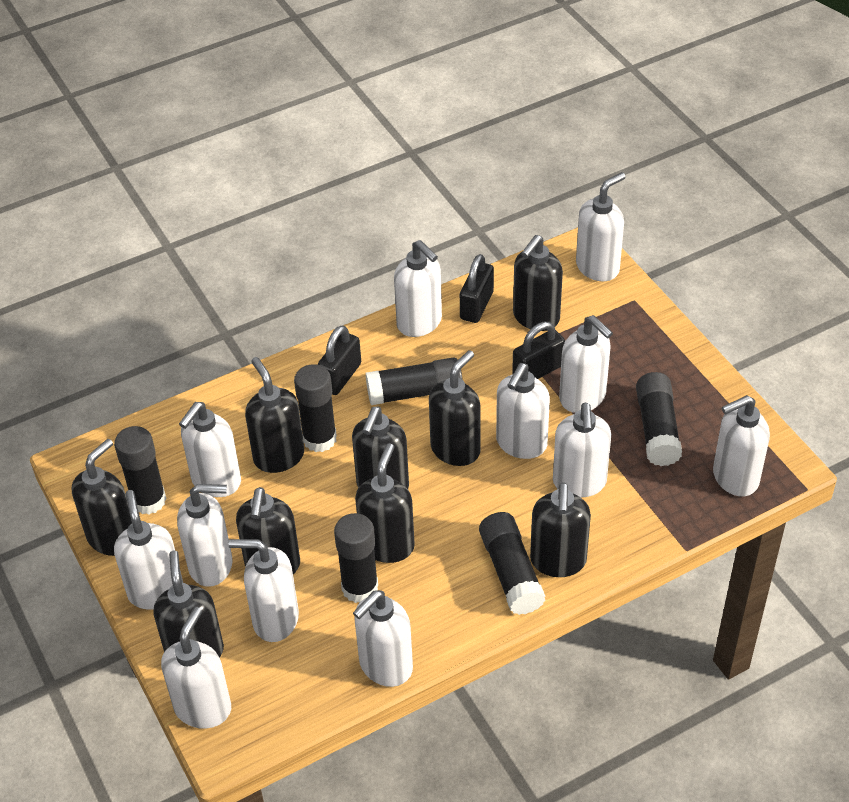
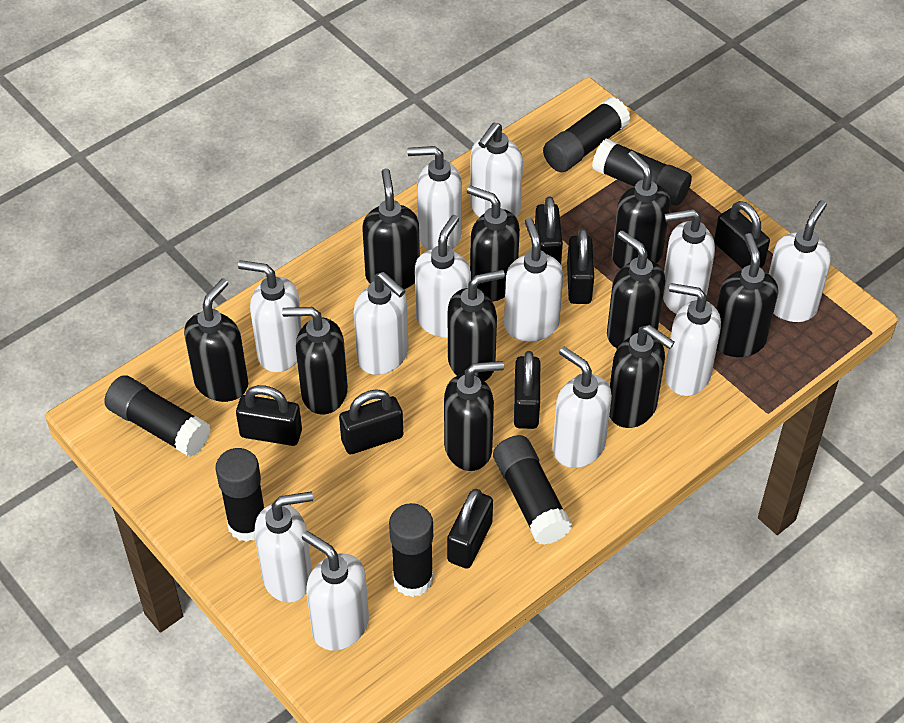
black padlock: [317,325,361,395] [460,254,494,323] [512,322,565,379] = 3 -> [236,385,302,446] [339,389,403,454] [447,489,493,569] [514,351,540,429] [535,196,563,264] [567,228,594,304] [714,201,770,269] = 7
black soap dispenser: [72,439,132,556] [153,551,224,658] [236,487,300,574] [245,357,304,473] [352,406,409,489] [355,443,415,563] [429,350,481,466] [513,235,563,331] [530,482,591,577] = 9 -> [184,278,248,402] [282,307,348,415] [362,168,420,289] [444,361,504,471] [448,270,505,381] [467,185,520,302] [607,230,665,348] [609,325,675,428] [612,151,671,269] [716,233,778,357] = 10

